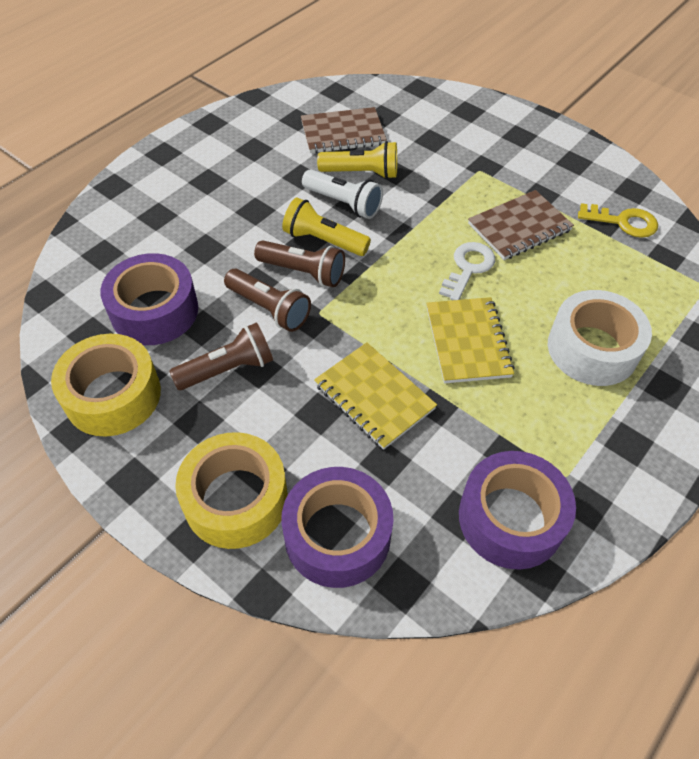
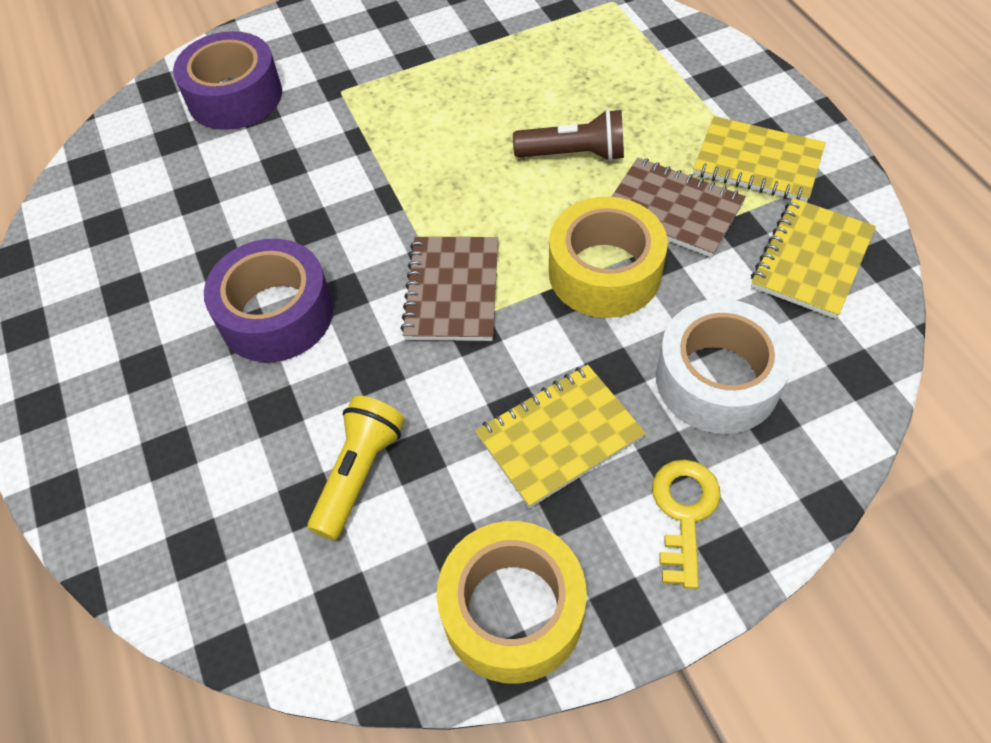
brown flashlight: [169,323,273,390] [224,268,311,332] [254,240,345,287] = 3 -> [513,109,624,161] = 1
purple tape: [100,253,198,345] [281,467,393,588] [459,451,576,570] = 3 -> [173,31,282,130] [204,239,333,362] = 2
white flashlight: [302,169,383,219] = 1 -> none = 0
white key: [439,242,495,300] = 1 -> none = 0
yellow flashlight: [282,197,371,256] [317,141,397,179] = 2 -> [308,396,405,540] = 1
yellow notebook: [314,342,437,450] [426,297,515,383] = 2 -> [475,365,646,508] [693,116,826,202] [751,198,876,319] = 3

